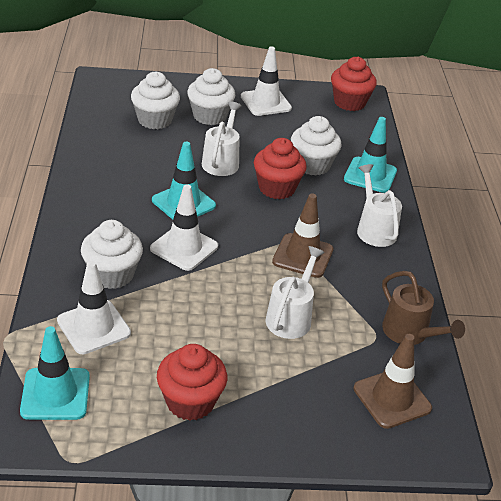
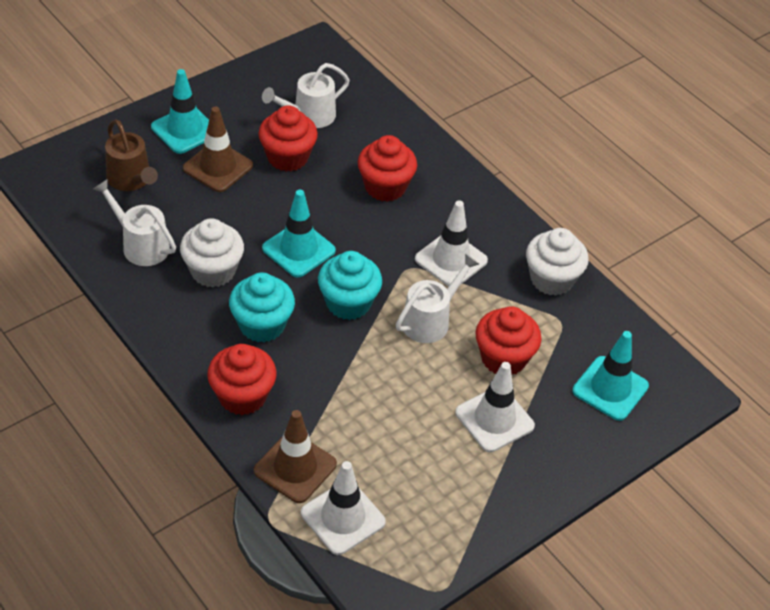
red cupcake: [157,344,227,421] [254,138,307,199] [331,57,377,111] = 3 -> [207,344,276,415] [258,105,318,171] [358,135,417,202] [475,306,542,375] = 4
turquoise cupcake: none = 0 -> [229,272,295,343] [318,251,382,320] = 2
white cupcake: [81,220,143,289] [131,72,180,129] [187,68,235,125] [291,116,342,176] = 4 -> [180,218,244,287] [526,228,589,296] = 2

